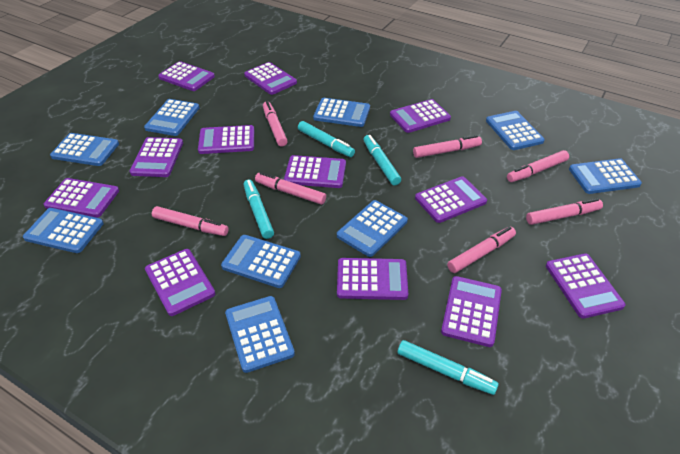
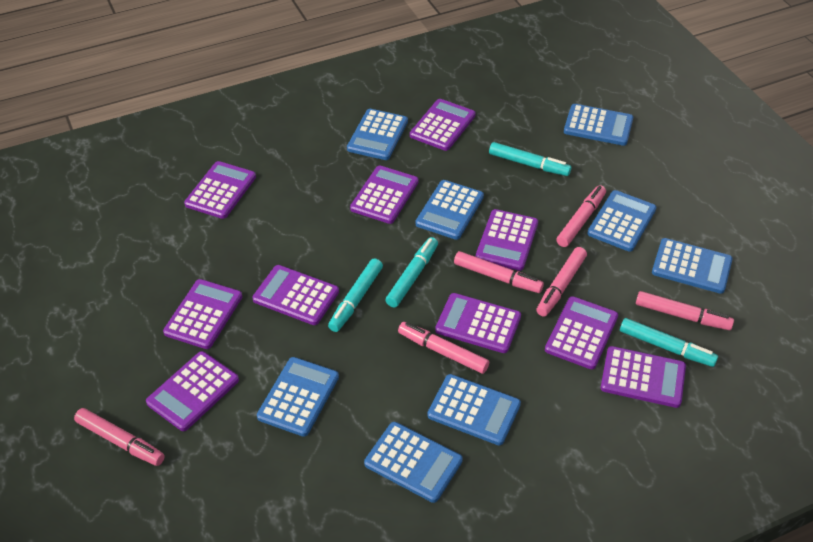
blue calculator: [23,208,104,253] [50,133,119,166] [144,99,199,136] [221,235,301,288] [225,296,295,373] [313,98,370,127] [337,200,408,257] [486,111,545,150] [569,158,642,194] = 9 -> [257,357,339,437] [347,109,408,160] [364,422,463,503] [416,180,484,240] [427,374,521,445] [564,104,633,146] [587,190,656,252] [652,238,733,294] = 8
pink marker: [152,206,229,236] [255,172,326,205] [263,101,287,146] [413,135,482,158] [447,227,516,273] [507,150,569,182] [526,198,603,225] = 7 -> [74,408,165,466] [398,322,489,374] [454,251,544,293] [536,247,587,316] [556,185,606,247] [636,291,734,330] = 6
purple calculator: [43,178,119,218] [129,137,183,177] [145,249,215,316] [158,61,215,91] [198,125,254,154] [244,62,297,95] [284,155,346,188] [337,258,408,300] [390,99,451,133] [415,176,487,223] [441,276,502,347] [546,253,625,319] = 12 -> [146,351,239,431] [163,279,242,349] [184,161,256,219] [252,265,339,325] [350,166,419,224] [410,99,475,151] [435,293,521,353] [476,209,538,271] [545,296,618,370] [601,346,686,408] = 10

